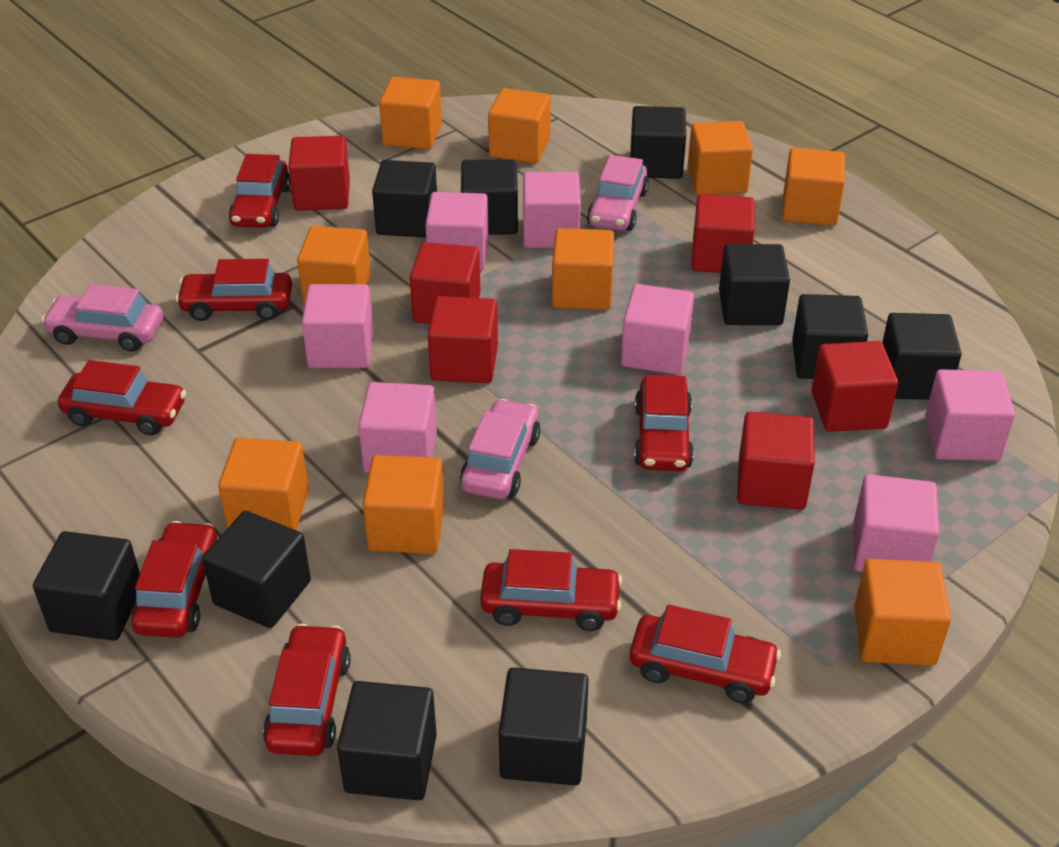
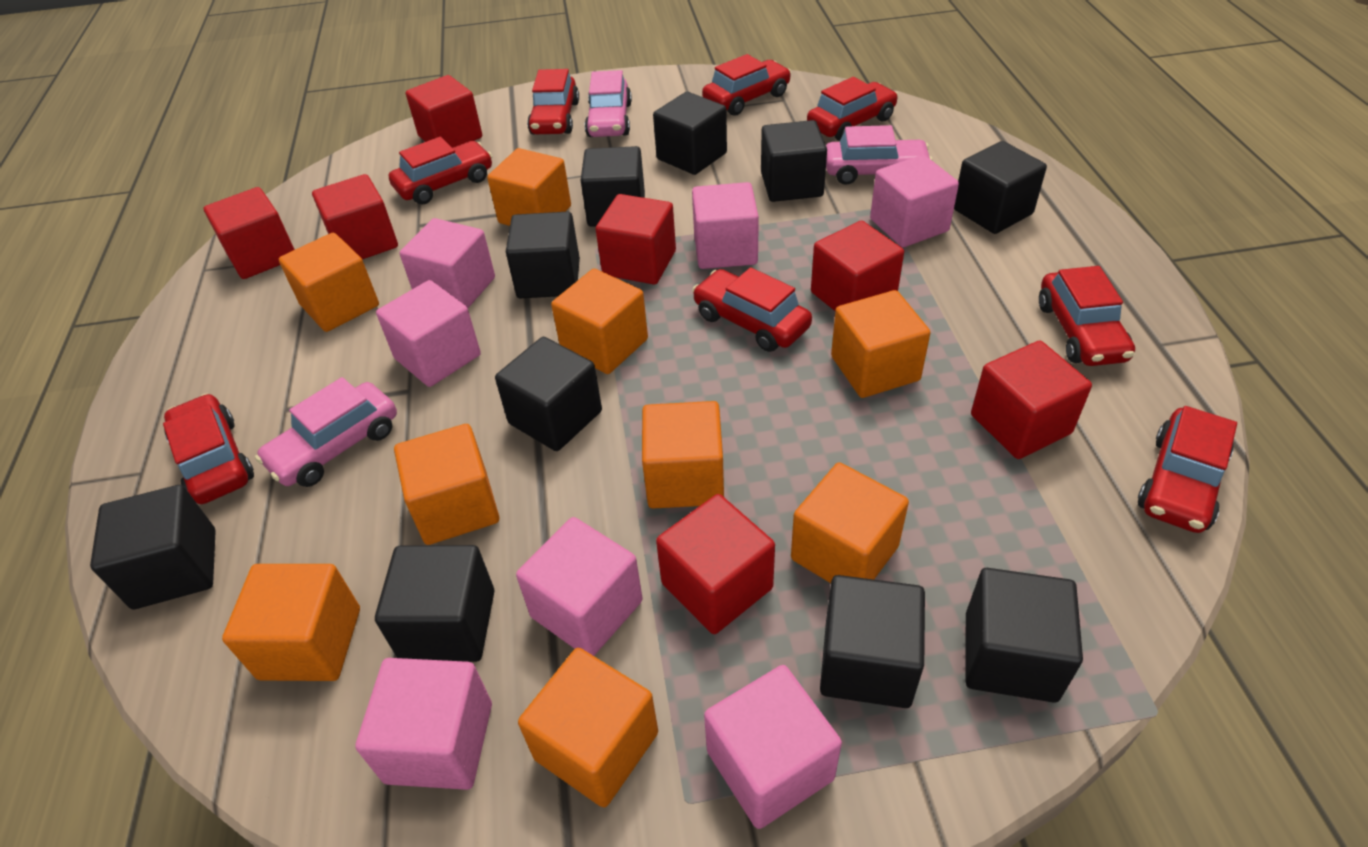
red cube: [288,136,350,210] [410,242,481,324] [428,296,498,384] [691,194,755,273] [737,412,815,510] [812,341,898,432] = 6 -> [203,187,295,279] [312,174,398,259] [406,75,482,148] [596,194,676,285] [656,494,775,634] [811,221,904,311] [971,341,1092,459] = 7

